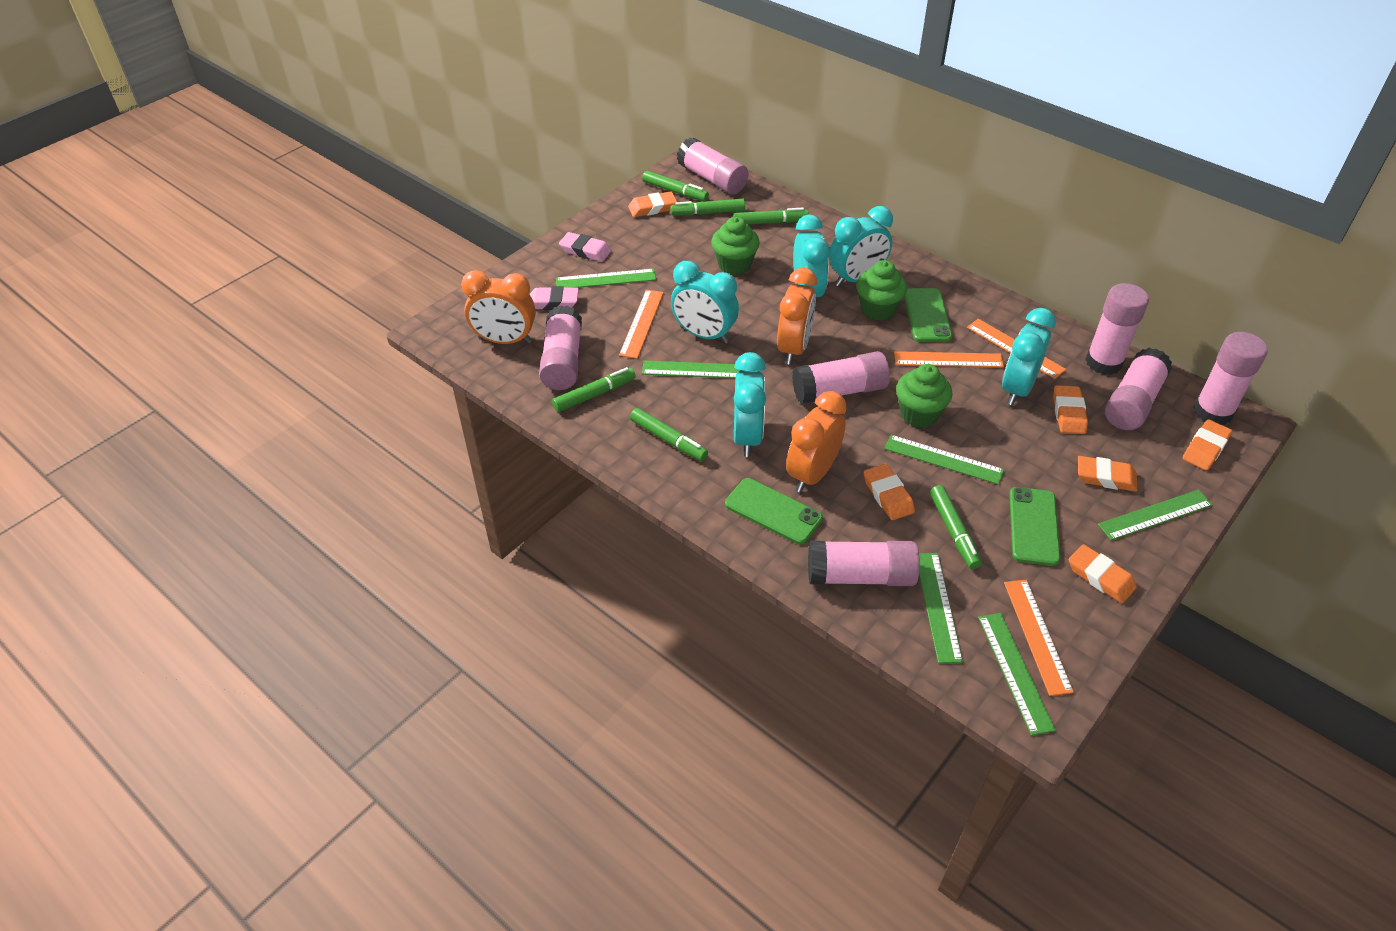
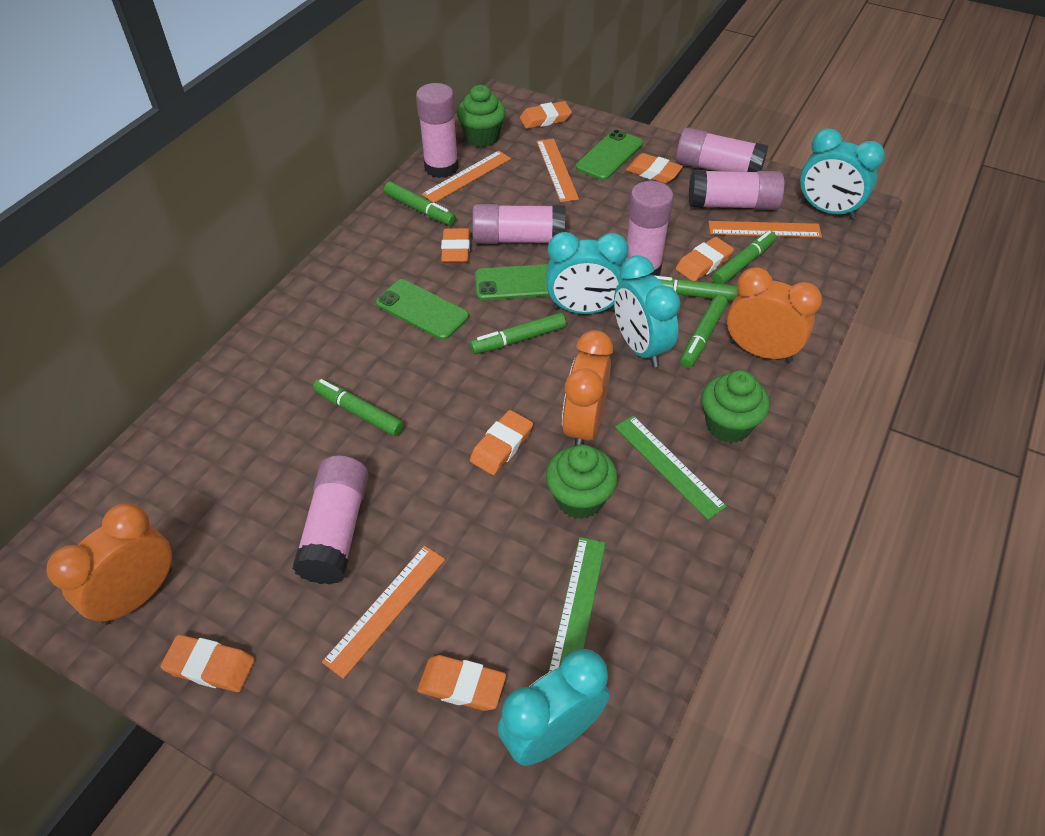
green ruler: [556,269,656,288] [642,360,741,378] [884,435,1004,485] [919,553,963,663] [978,613,1056,736] [1098,490,1213,541] = 6 -> [548,537,606,673] [615,416,727,520] = 2
orange eraser: [628,191,677,217] [864,464,915,520] [1053,385,1088,434] [1069,544,1137,603] [1078,456,1138,492] [1183,419,1232,470] = 6 -> [160,635,255,692] [417,655,506,711] [441,228,470,263] [470,410,533,475] [520,101,572,129] [626,153,683,183] [676,237,734,281] = 7
pink eraser: [529,286,579,310] [559,232,612,262] = 2 -> none = 0
pink glue stick: [539,305,582,390] [677,137,748,194] [792,351,890,404] [808,541,920,586] [1085,283,1149,375] [1105,348,1172,430] [1193,332,1268,425] = 7 -> [292,456,369,584] [416,83,459,178] [472,204,566,244] [624,181,674,276] [676,128,768,172] [689,170,785,210] = 6
turquoise clock: [671,261,739,343] [734,352,766,457] [793,214,830,297] [829,206,893,287] [1002,308,1056,405] = 5 -> [498,649,610,766] [546,232,629,314] [614,255,680,368] [800,128,885,219] = 4

